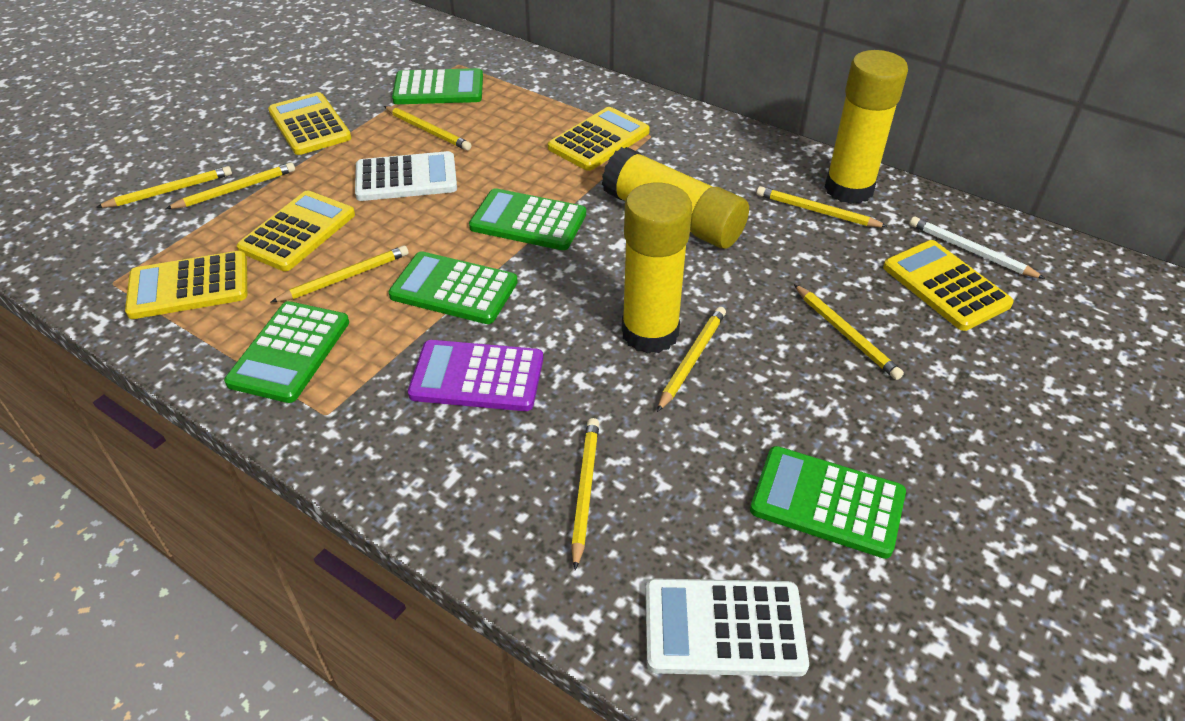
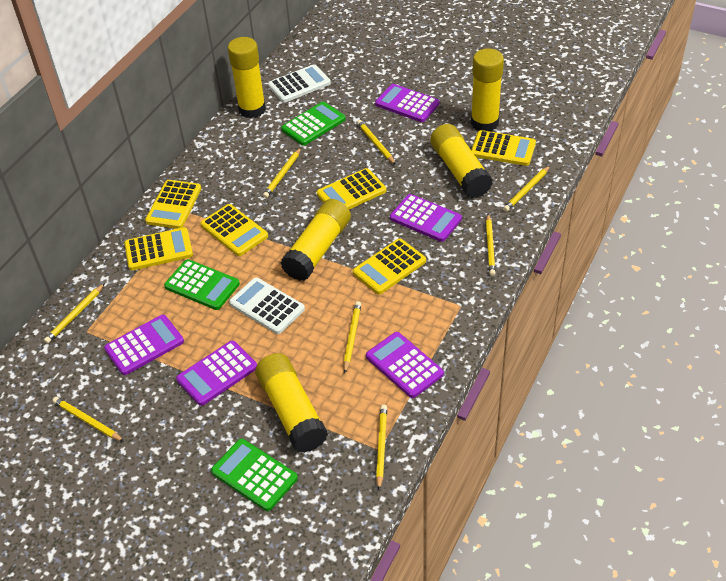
green calculator: [224,301,349,403] [389,251,518,324] [392,68,483,104] [469,188,586,250] [750,446,906,559] = 5 -> [164,259,240,310] [211,439,298,511] [281,102,346,146] = 3
purple calculator: [408,340,543,411] = 1 -> [104,315,184,375] [176,341,257,406] [366,332,444,398] [375,84,440,122] [390,194,462,242] = 5
white pencil: [910,217,1045,279] = 1 -> none = 0
yellow calculator: [125,251,247,319] [237,190,355,271] [268,92,351,155] [548,107,650,171] [883,240,1014,331] = 5 -> [124,227,193,270] [145,180,201,229] [200,204,268,256] [317,168,386,209] [353,238,426,294] [471,130,536,166] = 6
yellow glue stick: [602,147,749,249] [622,183,692,354] [824,50,908,204] = 3 -> [228,37,266,119] [256,353,328,453] [281,199,351,281] [430,124,493,198] [471,49,504,131] = 5

